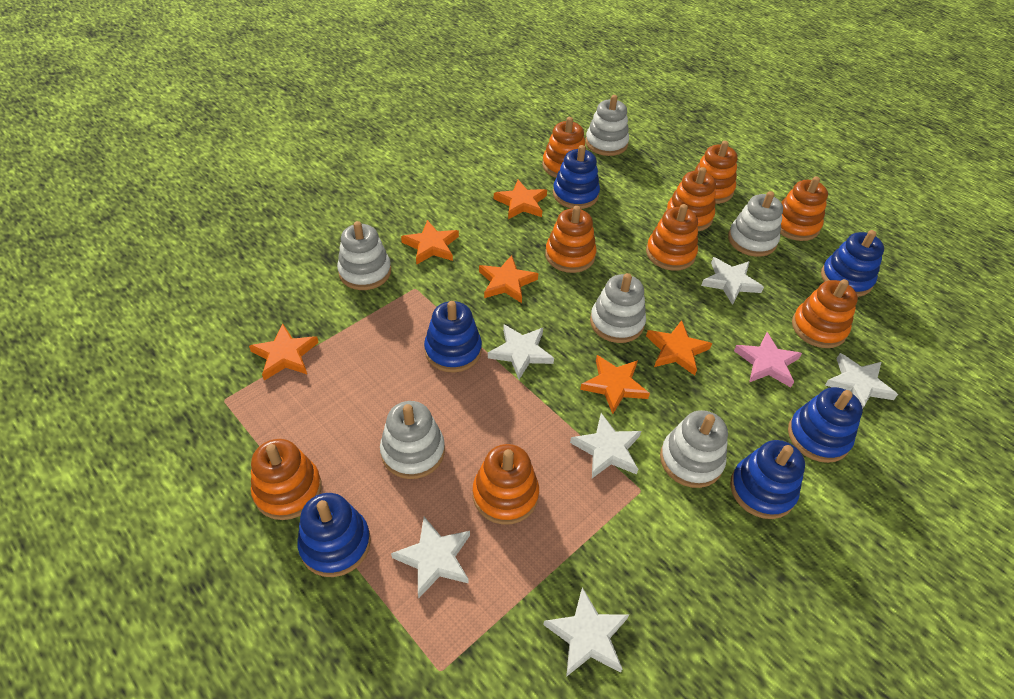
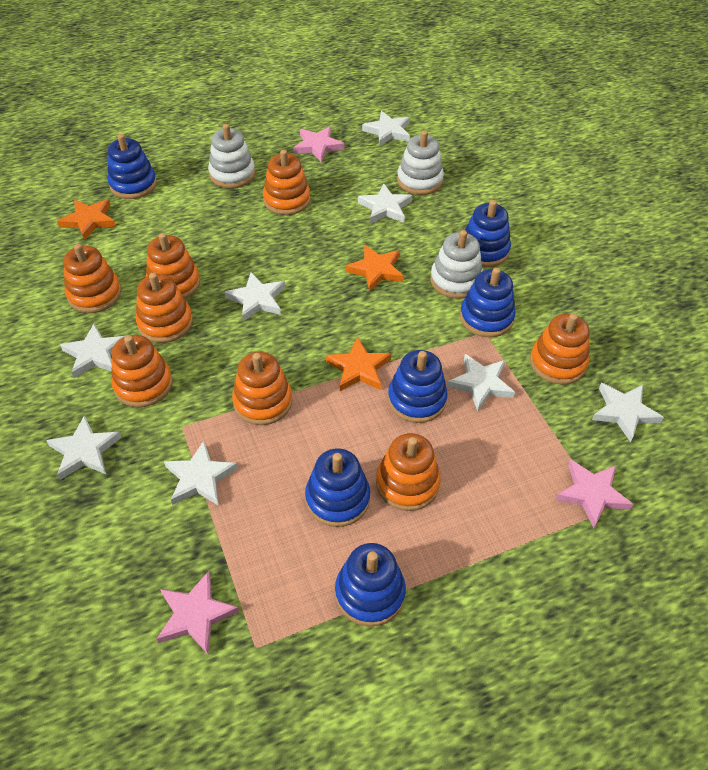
orange stacking toy: [251,439,322,520] [473,444,539,525] [542,117,586,178] [545,206,596,273] [646,204,698,271] [666,167,716,231] [695,141,738,204] [780,176,828,241] [792,279,858,348] = 9 -> [63,244,121,313] [111,335,172,407] [136,273,193,343] [146,233,200,299] [232,352,292,425] [263,150,311,215] [376,433,441,511] [530,314,590,385] = 8
orange star: [249,324,319,381] [401,220,459,265] [479,255,538,303] [494,180,547,219] [580,355,650,414] [646,320,712,375] = 6 -> [57,199,116,241] [326,337,391,391] [345,245,404,292] = 3
pink star: [734,332,802,387] = 1 -> [157,571,239,654] [293,126,345,163] [555,460,633,528] = 3
white stacking toy: [337,221,391,290] [380,401,445,479] [585,95,629,156] [590,273,646,343] [660,410,728,488] [728,191,783,257] = 6 -> [208,124,255,188] [397,131,444,195] [430,230,483,299] = 3
white star: [391,517,470,598] [488,325,554,379] [543,587,629,677] [570,413,641,478] [701,257,764,305] [825,353,898,409] = 6 -> [46,415,122,480] [60,324,125,378] [164,441,238,506] [224,272,285,322] [358,184,413,224] [362,111,410,146] [447,354,515,412] [592,383,664,442] = 8

